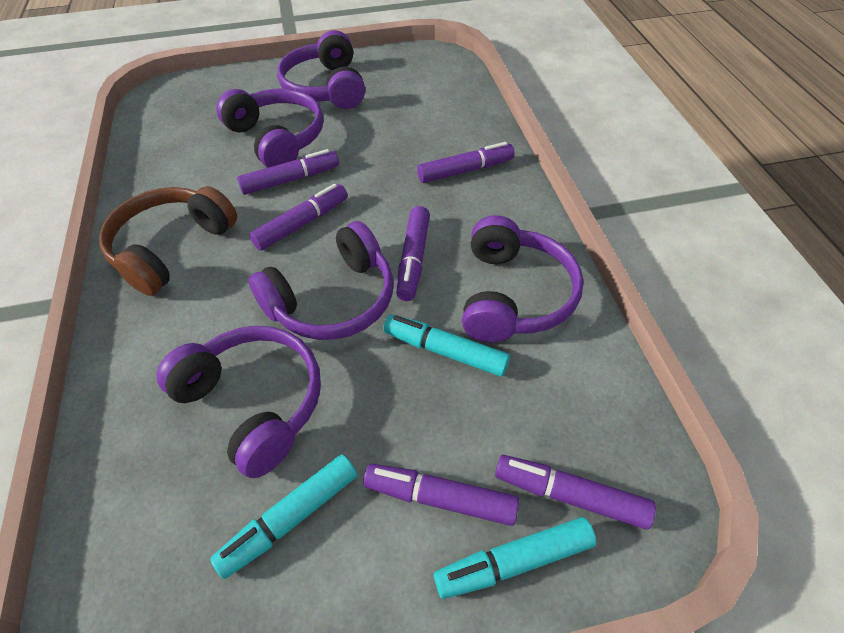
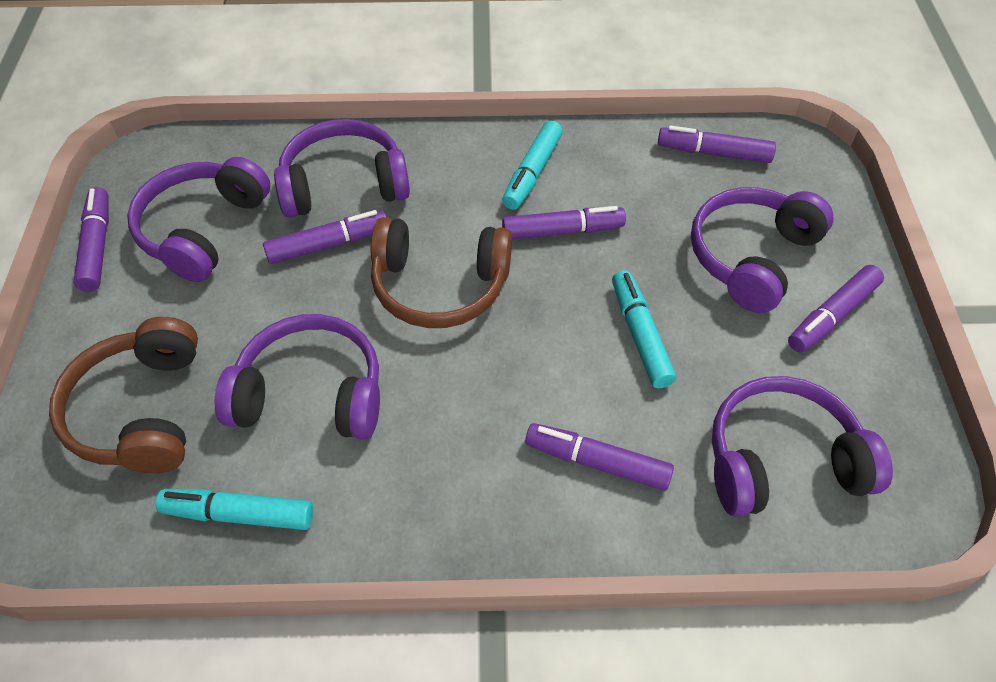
brown headphones: [99,186,237,296] = 1 -> [49,317,198,473] [371,217,512,328] = 2

